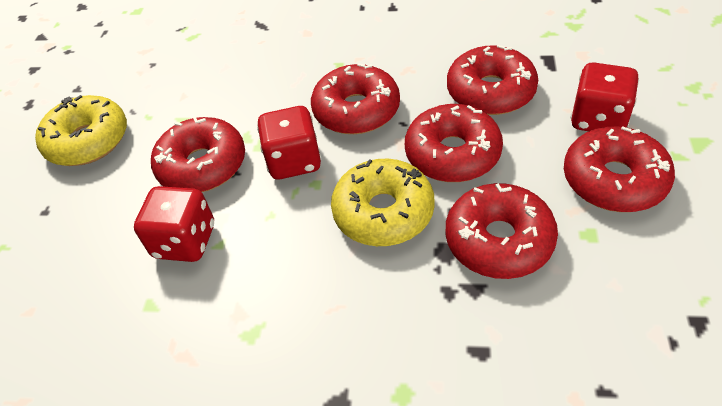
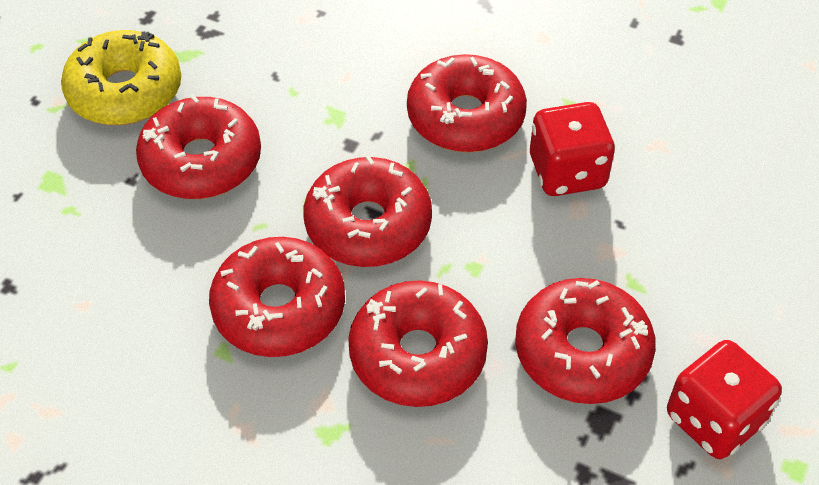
red dice: [134,186,214,262] [257,106,321,179] [570,62,639,131] = 3 -> [530,102,615,196] [667,340,782,459] = 2
yellow donut: [35,95,127,166] [331,158,435,246] = 2 -> [61,30,181,125] = 1

